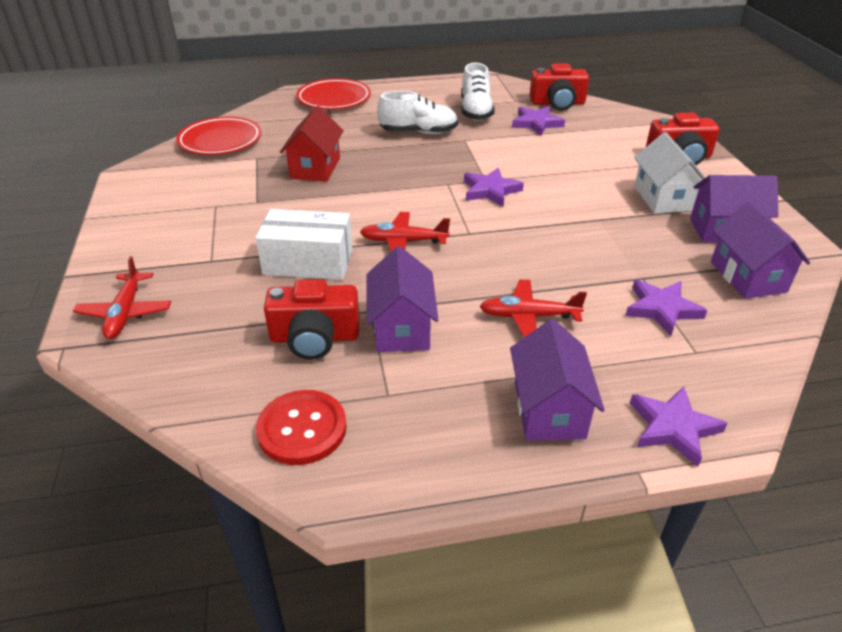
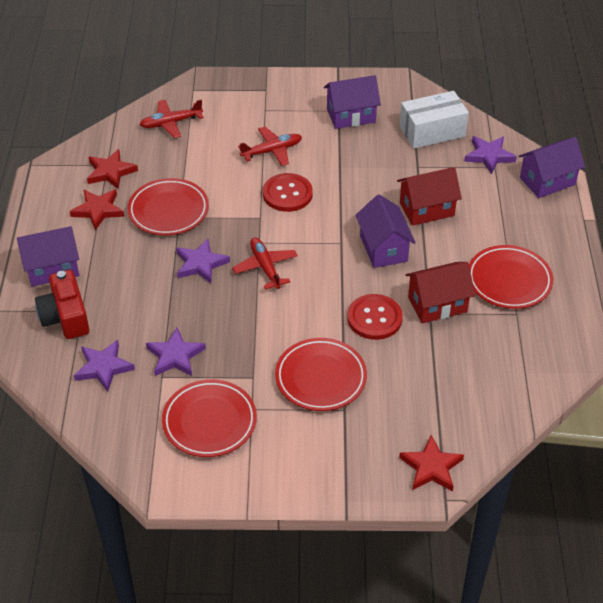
red button: [256,390,347,465] = 1 -> [263,173,313,212] [347,294,403,340] = 2
red camera: [264,279,360,360] [529,64,589,111] [646,113,720,165] = 3 -> [35,270,89,339] = 1
red house: [280,106,344,182] = 1 -> [397,167,462,226] [406,262,475,323] = 2
red plate: [176,116,262,155] [296,78,371,109] = 2 -> [127,178,209,235] [162,379,257,457] [275,338,367,411] [469,245,553,309] = 4
red star: none = 0 -> [70,189,124,230] [87,149,138,189] [399,435,464,491] = 3
white house: [634,132,705,214] = 1 -> none = 0
white shoe: [377,91,458,134] [461,63,495,121] = 2 -> none = 0

